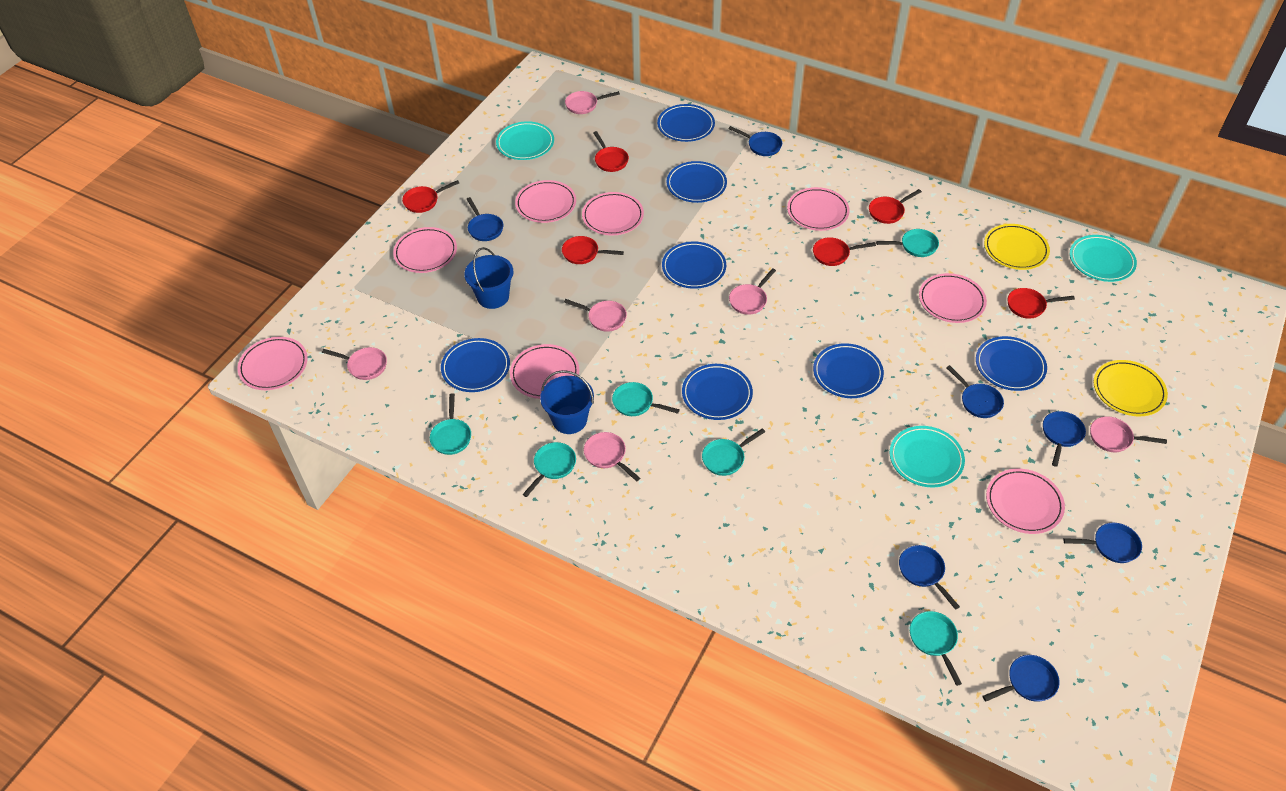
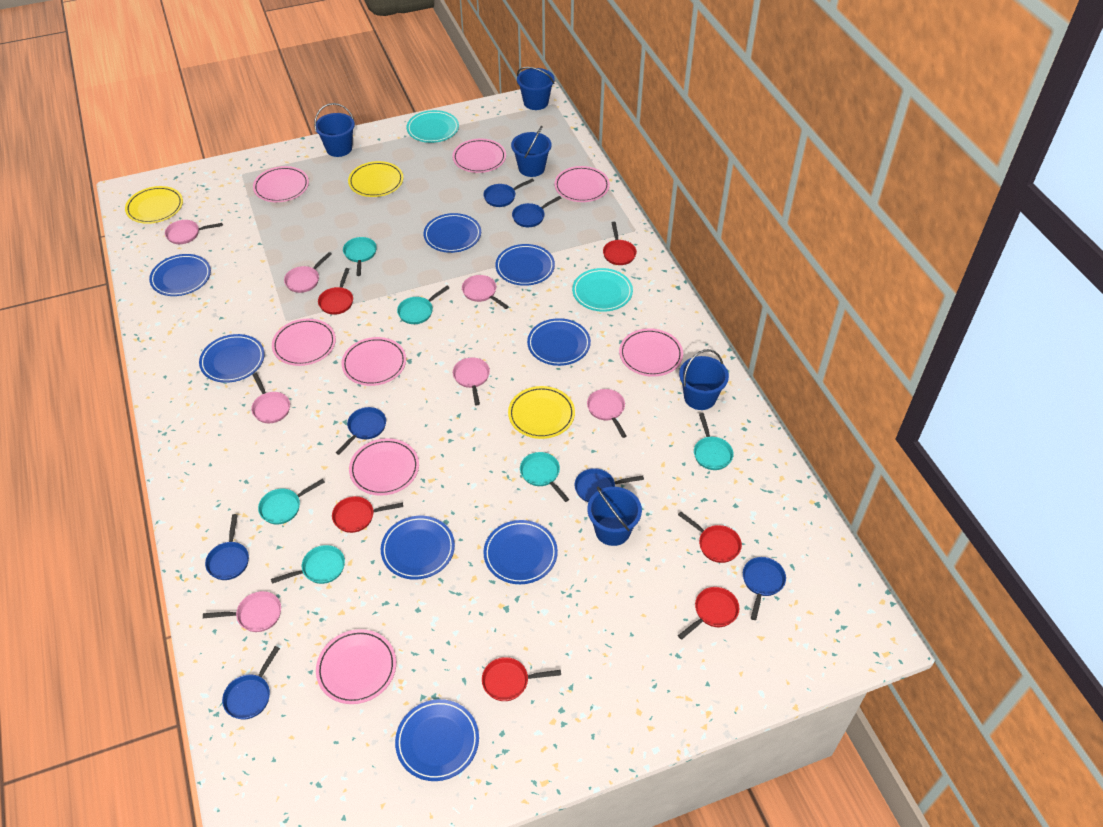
blue bucket: [464,247,513,309] [540,370,594,434] = 2 -> [314,103,355,157] [511,126,551,177] [517,67,555,110] [587,487,642,546] [679,349,729,410] = 5
blue plate: [441,338,510,392] [657,104,715,142] [662,242,726,289] [666,161,727,203] [682,364,753,420] [813,343,884,398] [976,336,1047,391] = 7 -> [149,254,211,296] [199,334,264,383] [381,516,455,580] [395,699,479,781] [424,213,481,253] [483,520,558,584] [496,244,555,286] [527,318,591,366] = 8
pink pan: [322,347,387,380] [564,299,627,332] [565,91,620,114] [584,432,640,481] [729,268,776,315] [1090,416,1167,452] = 6 -> [165,220,223,244] [203,591,281,632] [251,373,290,423] [284,252,332,293] [453,357,490,405] [462,275,509,309] [587,389,627,438] = 7
turquoise plate: [496,121,554,160] [890,426,965,487] [1070,235,1137,282] = 3 -> [407,110,459,143] [572,268,633,312] = 2
yellow plate: [984,224,1050,270] [1094,360,1168,416] = 2 -> [125,186,183,224] [348,161,403,197] [508,386,575,439] = 3

